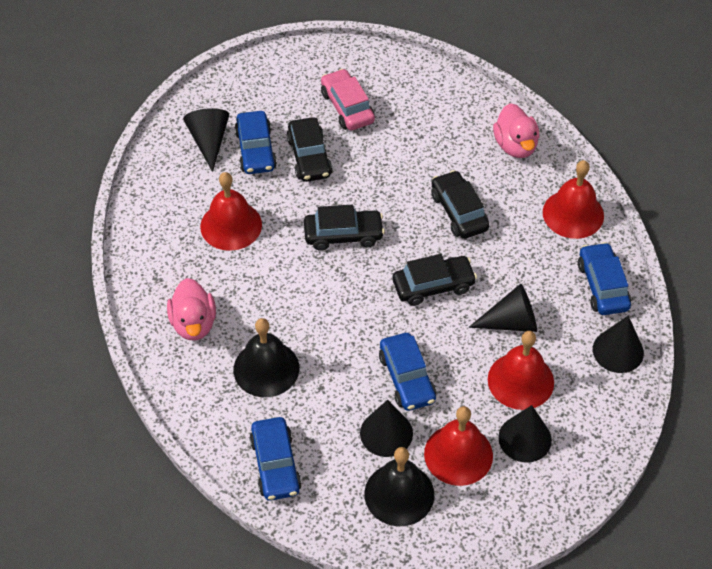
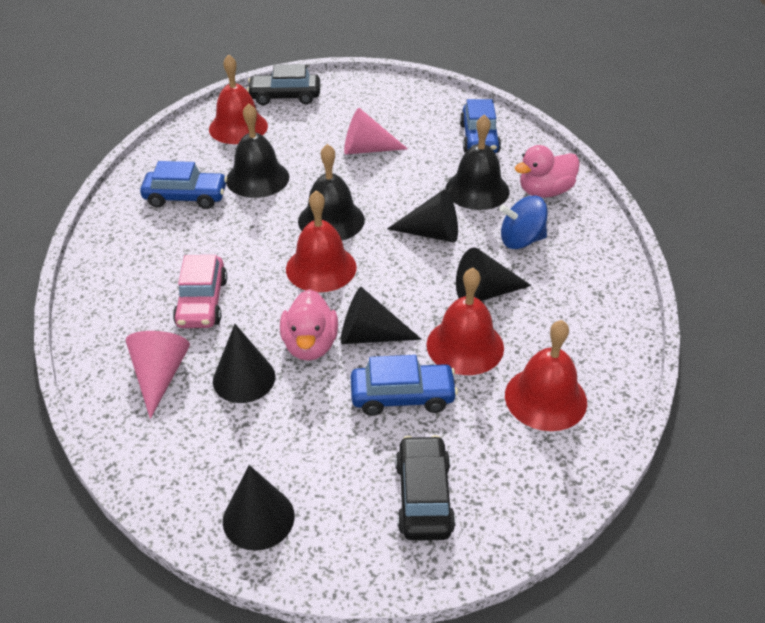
black bell: [233,318,299,397] [364,447,434,526] = 2 -> [226,103,289,198] [298,144,365,240] [445,114,509,210] = 3
black car: [286,117,333,182] [304,205,385,251] [393,254,477,306] [431,170,489,239] = 4 -> [247,64,320,105] [395,435,456,540] = 2
blue car: [235,111,277,174] [249,417,302,501] [379,333,436,411] [578,242,631,315] = 4 -> [140,161,227,209] [351,355,458,416] [460,99,501,153] = 3
blue spinning top: none = 0 -> [499,196,548,249] = 1
pink cone: none = 0 -> [126,331,190,419] [344,108,408,155] = 2

